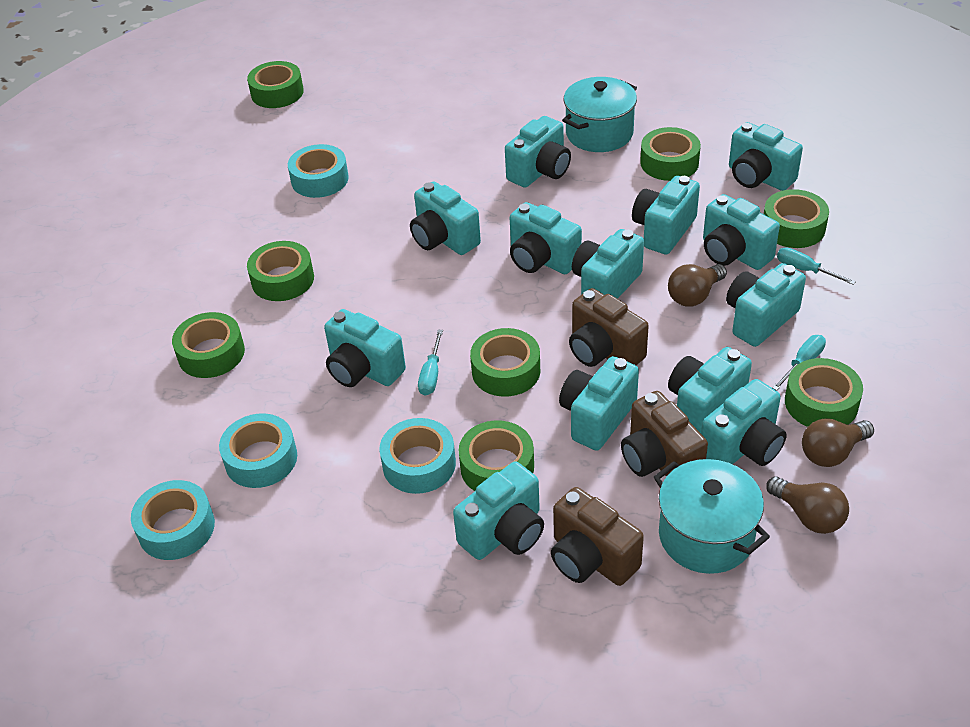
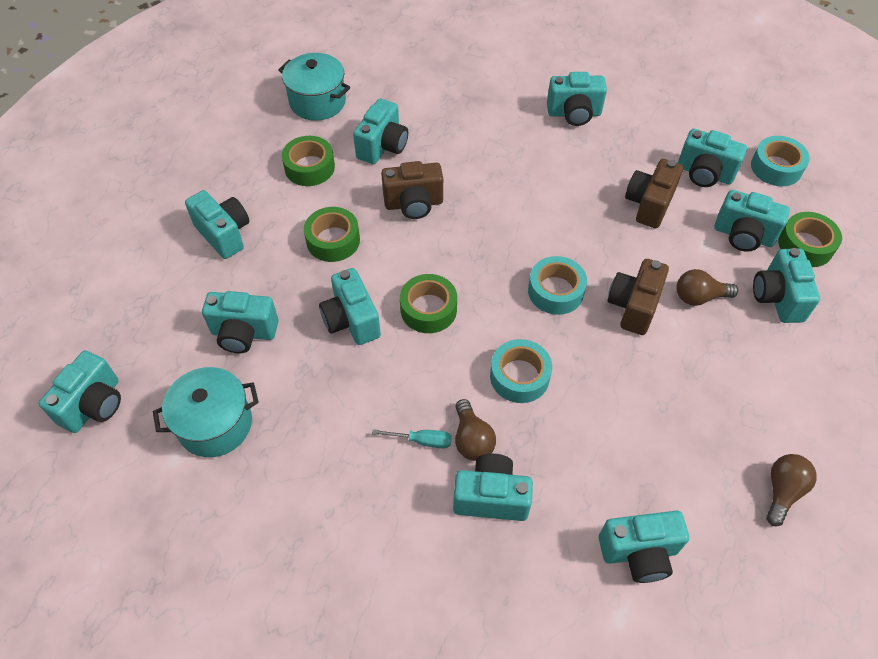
green tape: [172,312,245,378] [247,61,304,108] [247,241,314,301] [458,420,534,491] [470,328,540,397] [640,127,701,181] [764,189,829,248] [785,358,863,427] = 8 -> [282,136,335,186] [304,207,360,262] [400,274,457,333] [778,212,842,267] = 4
turquoise camera: [324,309,406,387] [410,181,481,255] [453,462,544,560] [505,116,571,188] [510,202,582,274] [559,356,639,451] [572,229,644,299] [632,176,700,255] [668,347,752,433] [701,379,787,466] [703,194,780,270] [726,263,806,347] [729,122,803,191] = 13 -> [39,350,121,433] [185,190,249,259] [202,291,279,353] [319,268,381,345] [353,99,408,164] [453,454,533,521] [547,72,607,126] [599,511,689,583] [678,129,747,187] [715,190,790,252] [753,248,820,323] = 11
turquoise screwdriver: [418,330,443,396] [772,335,826,391] [777,247,856,285] = 3 -> [372,429,452,448] = 1
turquoise tape: [131,480,215,560] [219,413,297,488] [288,144,349,198] [379,418,456,494] = 4 -> [490,339,552,403] [528,256,587,315] [751,136,810,186] = 3

